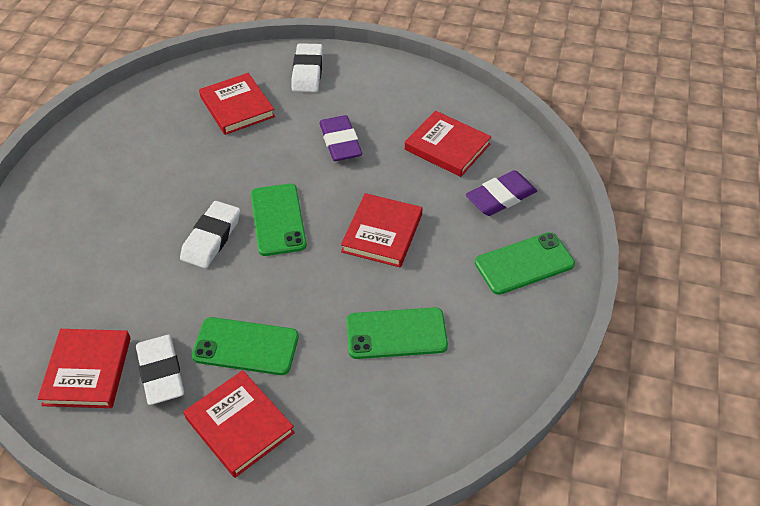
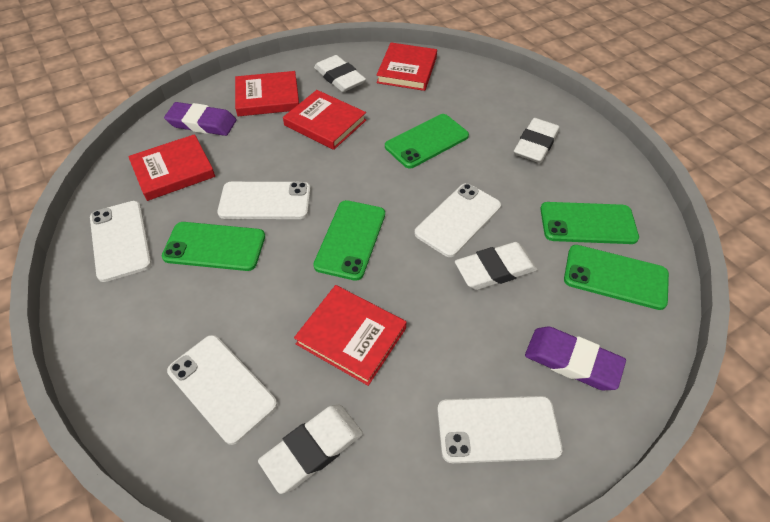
green phone: [192,317,299,375] [251,184,307,256] [347,307,448,359] [475,232,575,295] = 4 -> [162,222,265,271] [313,200,385,281] [385,114,469,168] [540,202,639,244] [564,245,669,310] = 5
white eraser: [136,335,184,405] [180,201,240,268] [291,43,323,92] = 3 -> [258,405,363,494] [314,55,366,92] [455,242,538,290] [514,118,560,163] = 4
white phone: none = 0 -> [90,201,152,282] [167,335,277,445] [217,182,311,219] [414,183,501,257] [437,396,563,463] = 5

